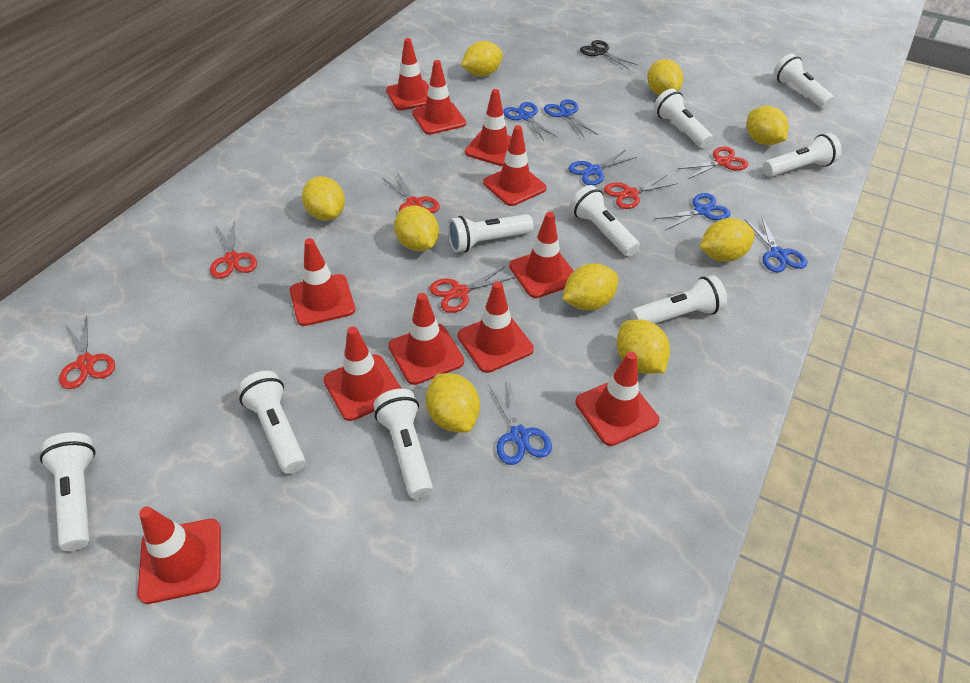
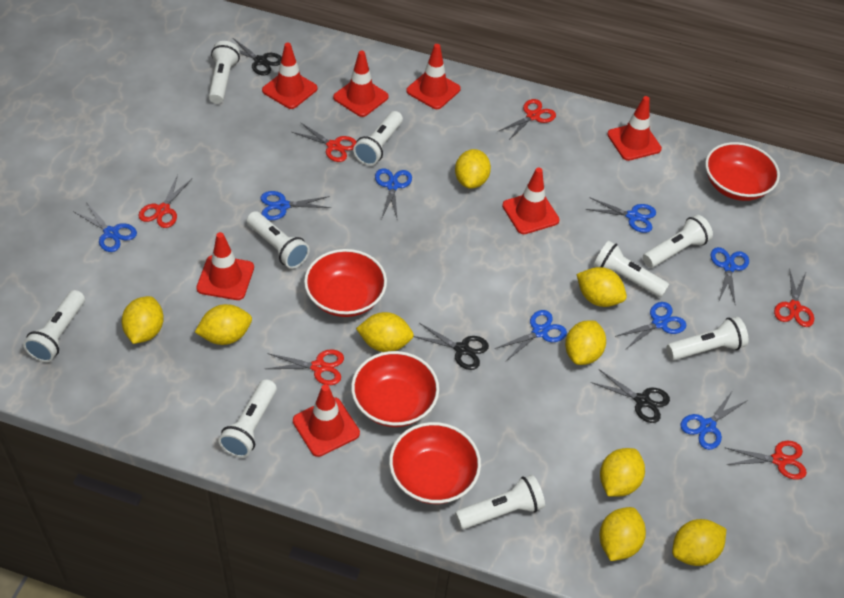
black scissors: [580,40,638,69] = 1 -> [233,38,282,75] [413,323,489,370] [591,369,670,423] = 3
blue scissors: [488,379,552,465] [503,102,557,141] [544,99,598,137] [568,150,637,185] [655,193,731,231] [745,216,807,273] = 6 -> [73,202,137,252] [261,191,331,220] [375,168,412,219] [495,310,567,361] [586,197,656,233] [615,302,687,350] [681,390,748,450] [711,247,749,306] = 8
red bowl: none = 0 -> [304,249,387,317] [351,351,439,427] [389,422,481,504] [705,142,780,201] = 4
red traffic cone: [137,506,221,604] [290,238,356,326] [323,327,402,421] [386,38,429,110] [389,293,464,385] [412,60,466,135] [458,281,534,373] [465,89,512,166] [483,125,547,206] [509,212,574,298] [575,352,659,446] = 11 -> [196,232,254,300] [262,43,318,109] [293,384,360,457] [333,51,389,117] [406,44,461,109] [502,168,560,234] [607,96,662,161] = 7

